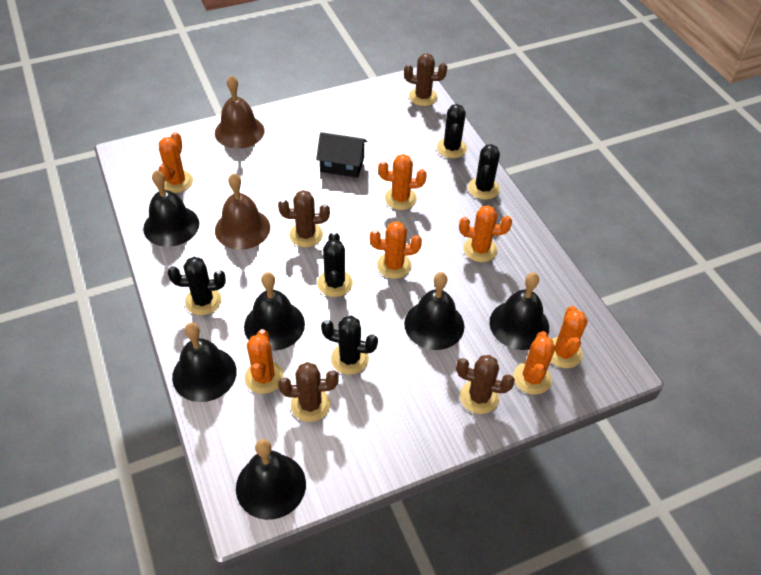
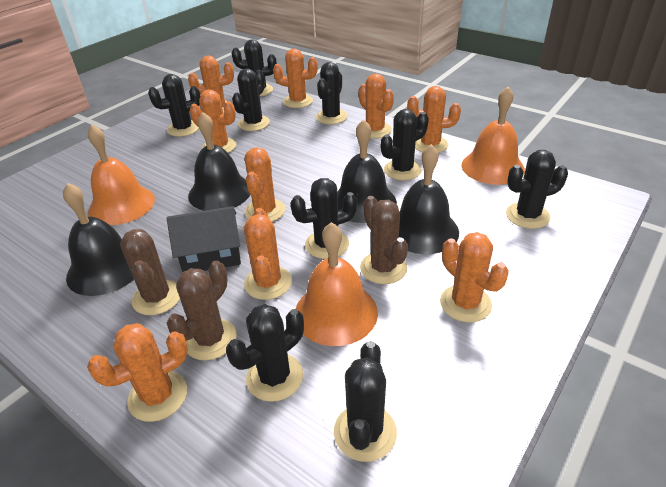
black bell: [143,170,199,247] [172,323,237,402] [236,439,306,520] [244,272,305,351] [404,272,464,350] [489,273,549,350] = 6 -> [63,183,134,296] [188,112,250,211] [337,119,397,223] [399,144,459,254] = 4
black cactus: [168,257,226,315] [317,231,353,297] [321,316,378,375] [437,104,467,158] [468,144,500,200] = 5 -> [148,74,200,137] [226,304,304,402] [232,39,277,96] [232,69,270,131] [290,178,357,259] [316,62,348,124] [334,341,397,462] [381,109,429,180] [506,150,568,229] = 9
brown bell: [215,75,264,149] [215,173,270,250] = 2 -> none = 0
brown cactus: [278,190,330,247] [278,362,339,422] [404,53,447,106] [456,355,515,414] = 4 -> [120,229,180,315] [167,261,237,360] [360,196,408,284] = 3
orange bell: none = 0 -> [88,124,155,225] [295,222,378,346] [461,87,525,185] = 3
orange cactus: [159,132,193,193] [245,329,284,394] [370,221,422,279] [378,154,427,210] [459,205,512,262] [513,331,555,395] [551,306,588,368] = 7 -> [87,323,188,422] [188,56,234,114] [190,90,236,153] [244,147,285,222] [244,208,292,300] [273,49,318,108] [359,73,394,138] [407,86,461,153] [440,232,509,322] = 9

